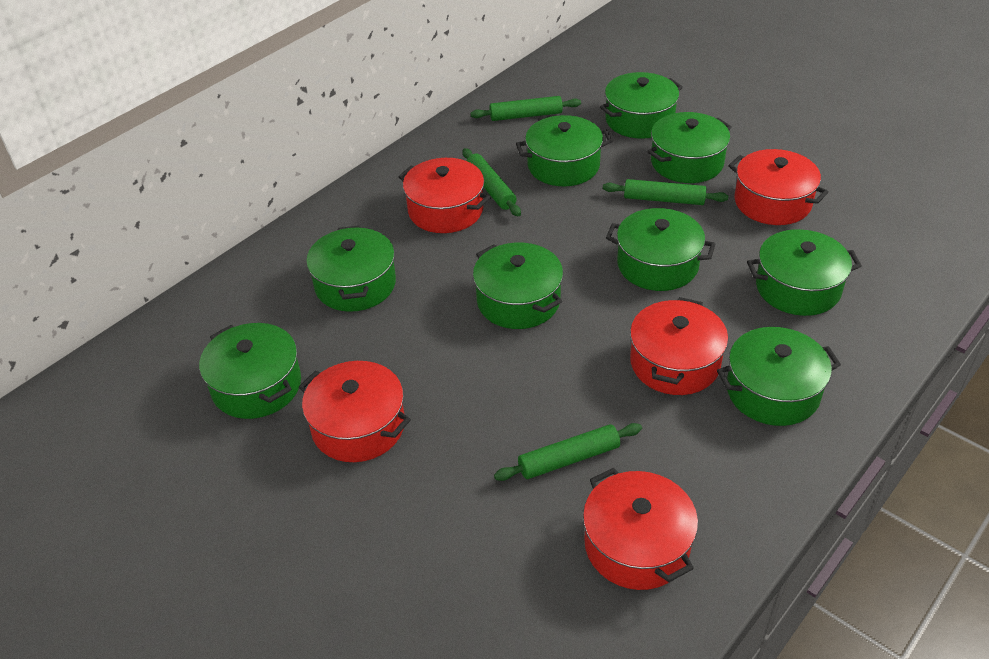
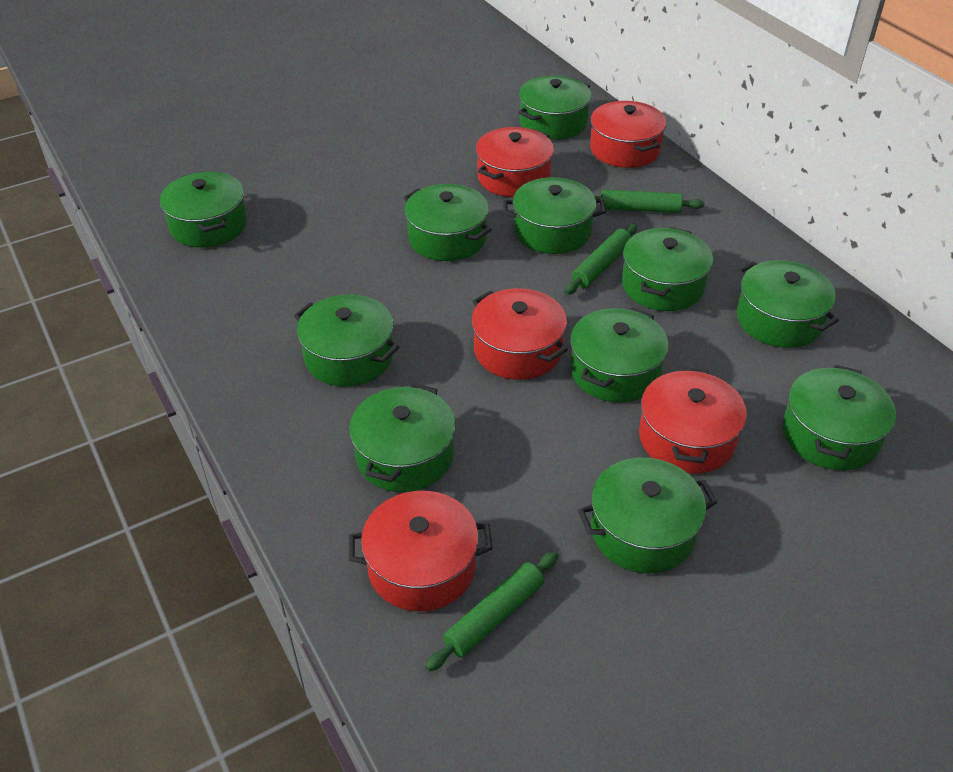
green pot: [199,323,301,419] [306,225,396,312] [473,243,563,329] [516,115,612,186] [600,72,683,139] [606,208,716,291] [647,112,732,183] [717,327,841,426] [747,229,862,316] = 9 -> [159,172,247,248] [294,294,399,387] [349,383,456,492] [403,184,492,261] [503,177,606,254] [518,76,592,140] [570,308,669,402] [578,458,717,573] [622,227,713,311] [737,260,839,348] [782,365,896,470] = 11
green rolling pin: [463,148,521,216] [470,96,581,121] [494,423,642,481] [603,179,729,205] = 4 -> [425,551,559,671] [565,224,637,295] [595,190,704,213] = 3

